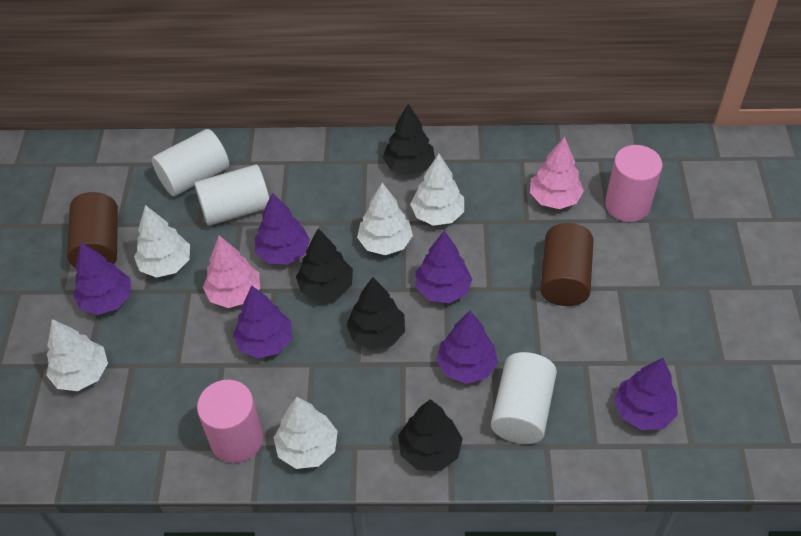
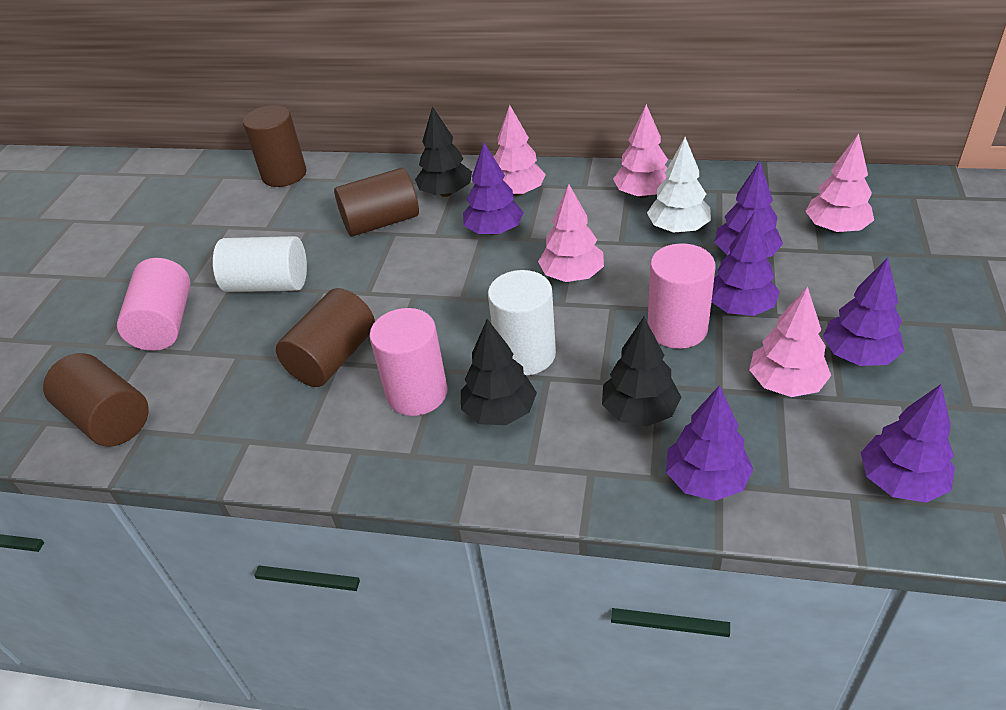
black tree: [296,228,353,301] [346,277,405,350] [383,104,435,175] [398,399,463,471] = 4 -> [415,106,472,197] [461,319,537,425] [602,317,682,426] = 3
brown cylinder: [67,192,118,267] [540,223,593,306] = 2 -> [43,353,149,447] [243,105,306,187] [276,288,375,387] [334,168,419,237] = 4
pink cylinder: [197,380,263,463] [605,145,662,222] = 2 -> [117,258,191,351] [369,308,448,416] [648,243,715,349] = 3
pink tree: [203,236,260,308] [530,137,584,209] = 2 -> [494,105,546,196] [538,184,604,282] [613,104,668,198] [749,286,831,397] [805,133,874,233] = 5
white cylinder: [152,129,229,196] [194,164,270,226] [491,352,557,444] = 3 -> [213,236,307,292] [488,270,556,375] = 2
white tree: [46,319,108,391] [134,205,190,278] [274,397,338,469] [357,183,413,255] [410,154,464,226] = 5 -> [647,137,711,233] = 1

